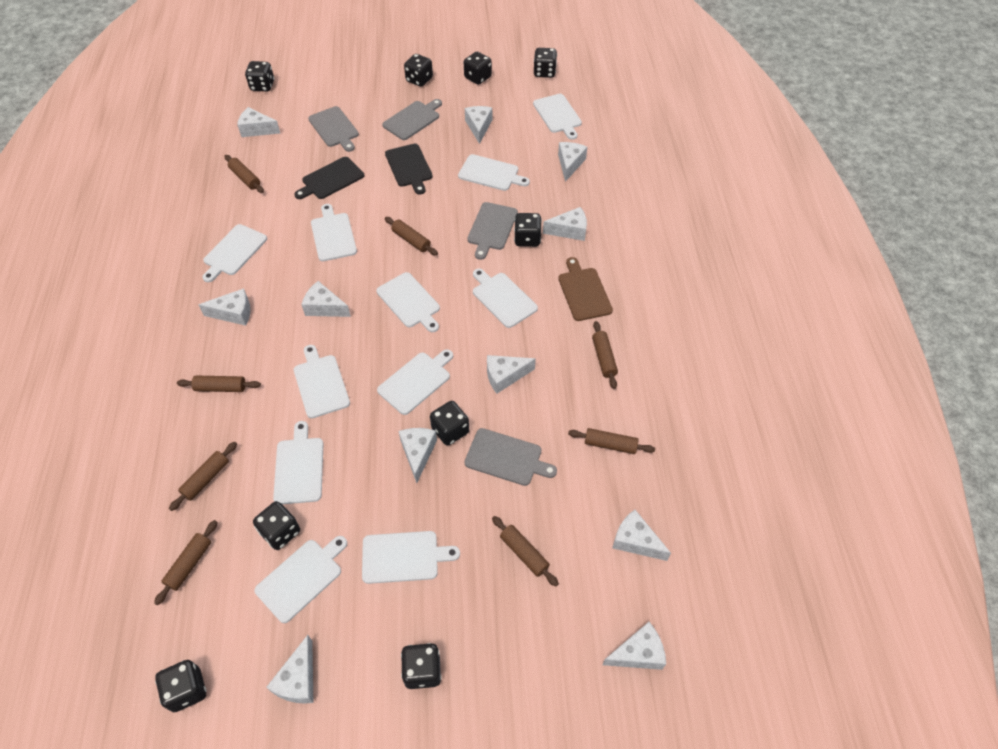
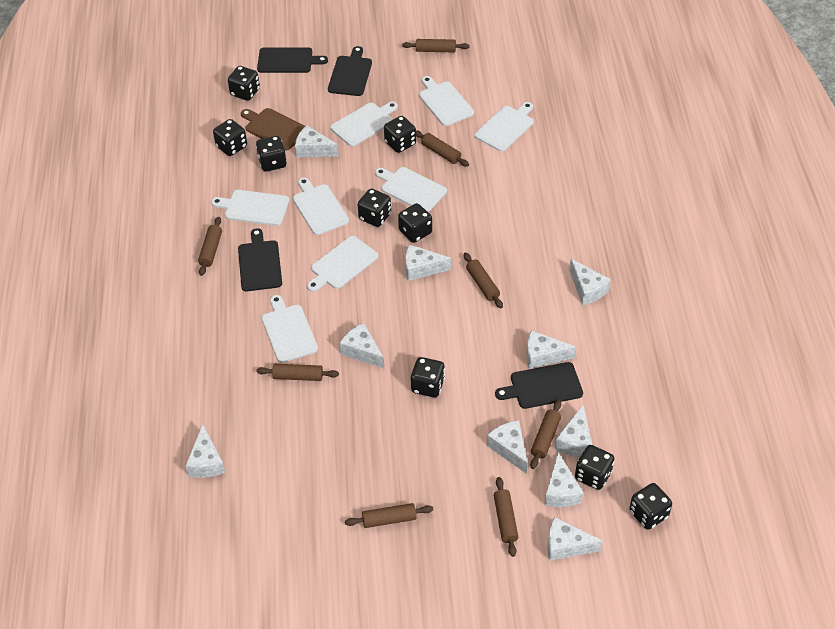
black cutting board: [294,157,364,199] [385,144,433,195] = 2 -> [238,228,282,291] [257,47,328,73] [328,46,372,96] [495,362,583,409] = 4
grey cutting board: [308,106,359,152] [382,99,442,140] [464,428,557,486] [467,202,518,260] = 4 -> none = 0
white cheese: [199,288,251,326] [237,107,280,137] [266,635,313,704] [301,281,351,317] [399,428,437,483] [465,106,492,144] [487,355,536,394] [543,207,587,241] [558,142,587,182] [602,622,666,670] [612,510,671,561] = 11 -> [185,424,225,478] [295,125,339,157] [339,323,384,368] [405,244,451,281] [487,420,528,474] [526,330,576,369] [544,452,583,507] [547,517,603,561] [555,405,592,457] [569,259,610,305] = 10
white cutting board: [202,224,267,282] [254,536,347,623] [273,421,323,504] [294,345,350,418] [311,204,357,261] [362,531,460,584] [376,272,440,332] [377,349,453,415] [458,154,530,191] [473,268,538,328] [533,94,582,140] = 11 -> [211,190,289,226] [262,295,318,363] [293,177,349,235] [307,236,379,292] [330,102,398,146] [375,167,447,212] [419,76,474,126] [474,102,534,152] = 8

